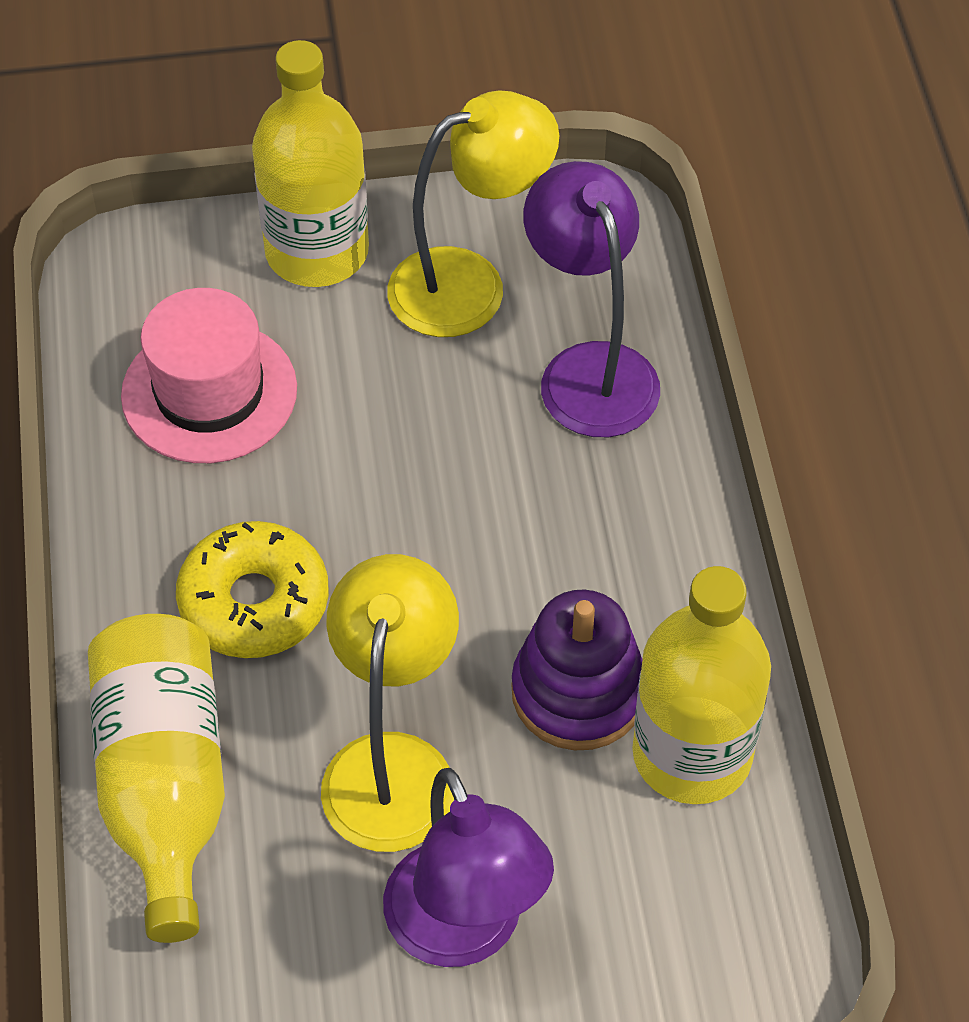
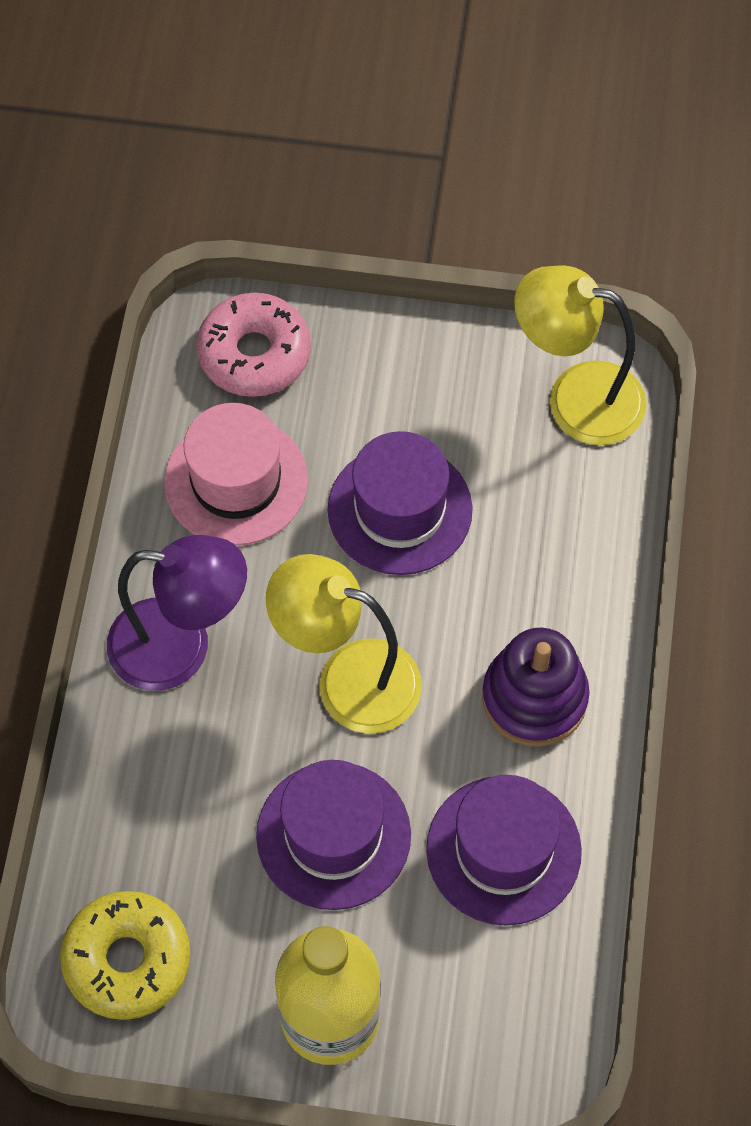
pink donut: none = 0 -> [196,292,311,397] = 1
purple hat: none = 0 -> [256,760,411,910] [328,431,473,575] [426,775,582,926] = 3
purple lamp: [383,768,554,967] [523,161,660,437] = 2 -> [107,535,247,691] = 1
yellow bottle: [88,614,225,943] [252,40,369,287] [632,566,771,804] = 3 -> [275,926,381,1065] = 1

